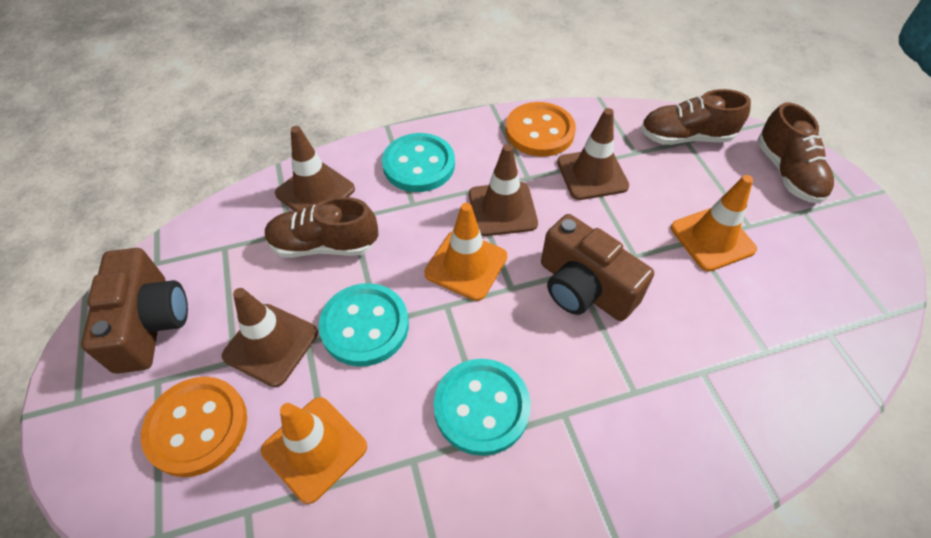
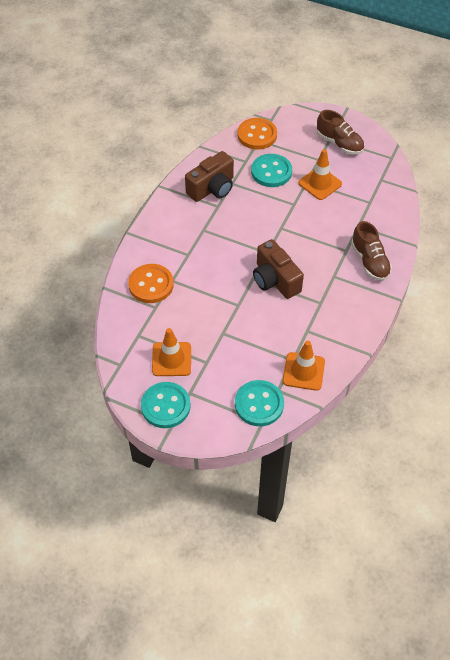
brown shoe: [265,197,378,258] [641,89,751,145] [757,103,834,204] = 3 -> [317,110,364,155] [351,221,392,281] = 2
brown traffic cone: [222,288,318,387] [275,126,355,211] [469,144,538,236] [557,108,629,200] = 4 -> none = 0

